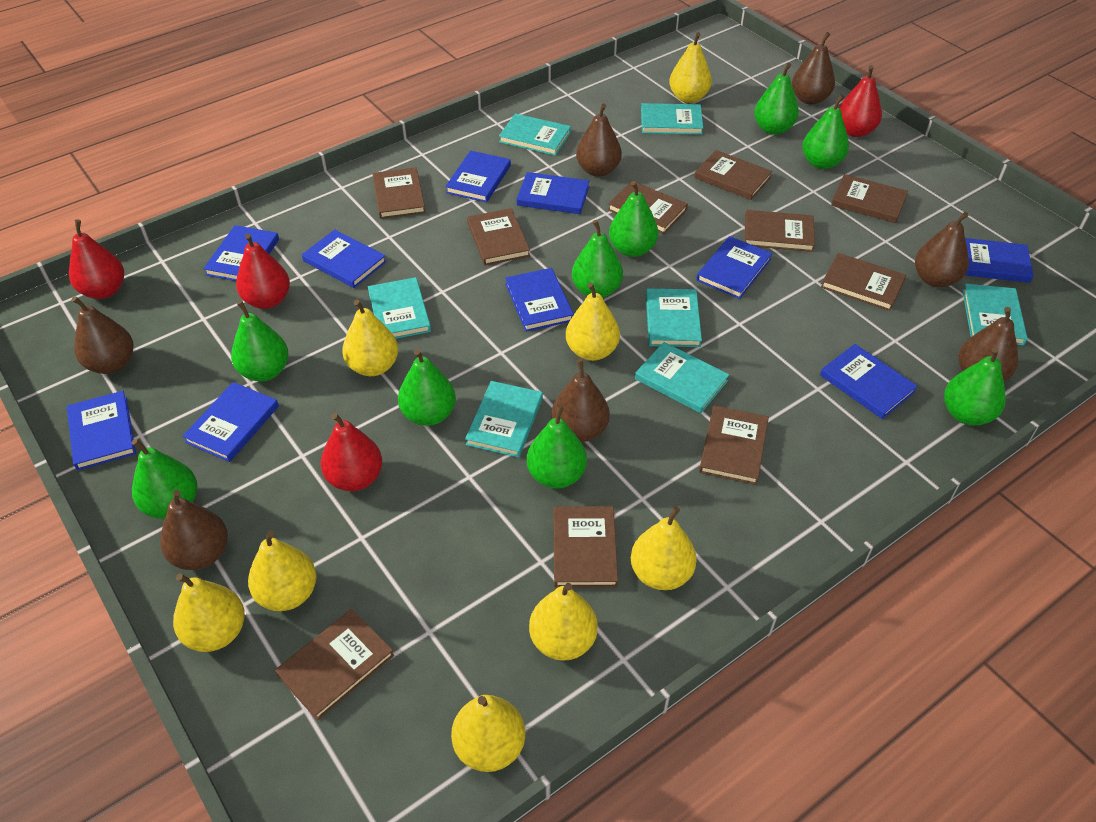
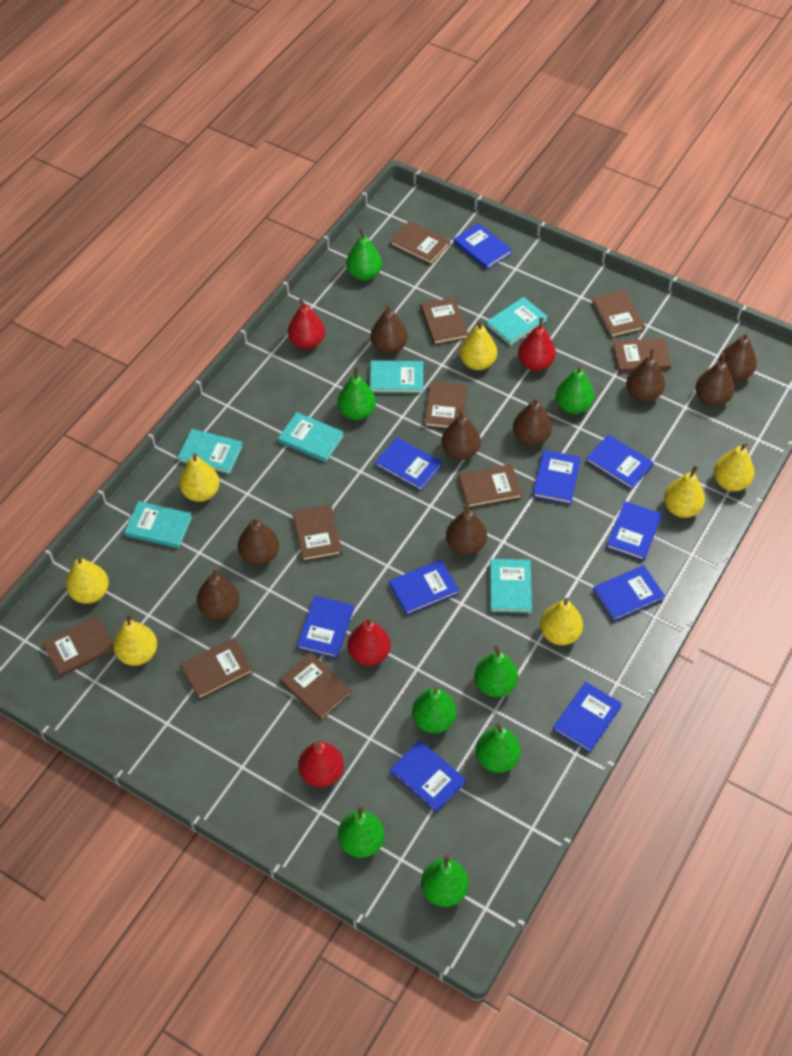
brown pear: [72,296,133,374] [160,490,228,570] [551,359,610,442] [576,104,622,177] [792,32,835,105] [915,212,969,287] [958,307,1018,382] = 7 -> [197,568,240,620] [238,516,279,565] [371,304,408,354] [441,408,481,460] [446,503,487,555] [513,397,552,446] [626,348,665,402] [695,353,735,406] [718,332,757,381] = 9
green pear: [132,439,197,519] [231,301,289,381] [398,349,456,426] [527,405,587,489] [572,220,623,298] [609,181,658,257] [754,63,799,135] [802,94,849,169] [944,347,1006,425] = 9 -> [337,367,376,420] [338,805,385,858] [346,228,382,281] [412,687,456,733] [421,855,469,907] [474,645,518,697] [476,723,521,773] [556,365,594,414] = 8
turquoise book: [368,277,431,339] [465,381,543,458] [499,113,571,156] [635,342,729,413] [641,103,703,135] [646,288,702,347] [962,284,1028,345] = 7 -> [124,501,192,548] [177,429,243,475] [278,412,344,462] [370,361,423,394] [486,297,548,346] [490,559,532,613] = 6
yellow pear: [173,573,245,652] [248,531,317,611] [342,300,398,376] [451,695,525,772] [529,583,598,661] [566,283,620,361] [631,506,697,590] [669,32,712,103] = 8 -> [66,555,109,604] [113,613,157,666] [179,453,220,502] [460,320,497,370] [540,598,583,645] [664,465,705,518] [714,443,754,491] = 7

